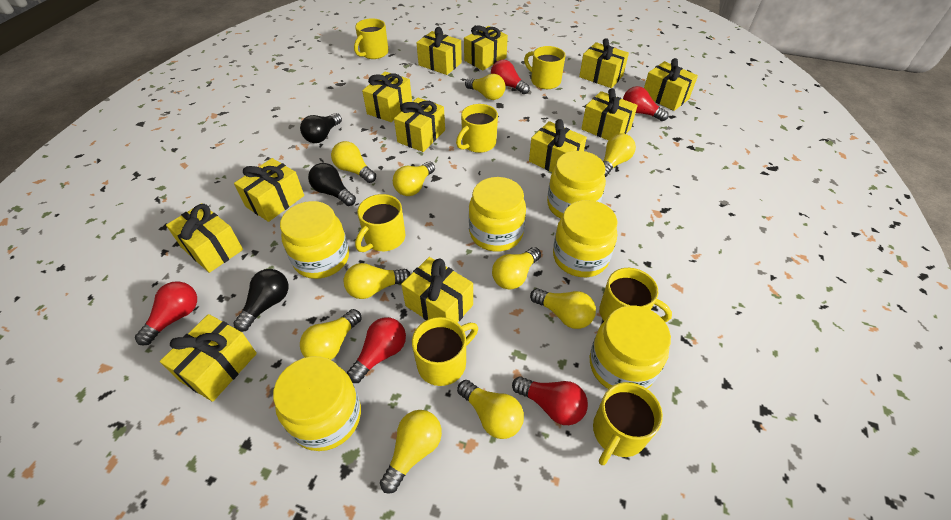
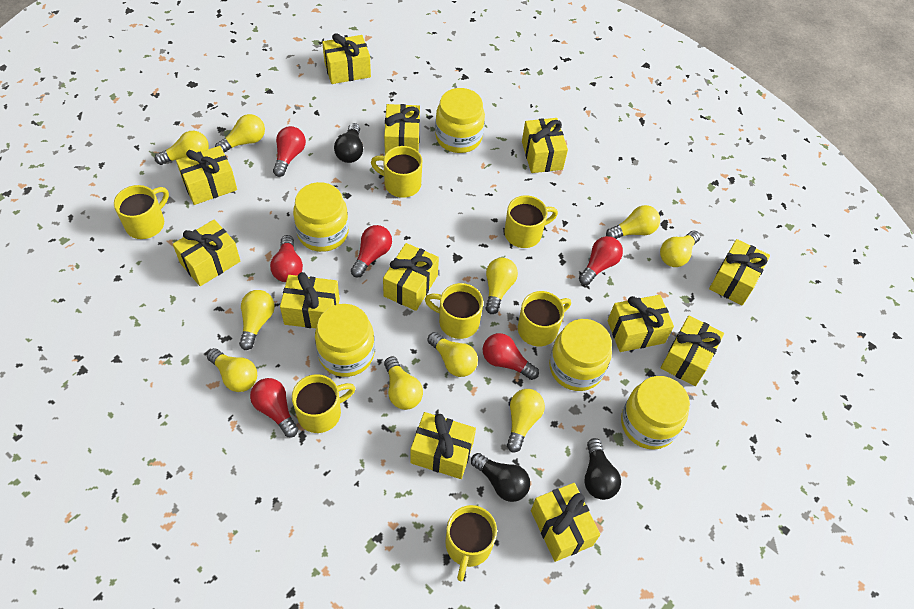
red light bulb: [135,281,197,346] [347,317,406,383] [491,60,530,94] [512,377,588,425] [623,86,669,121] = 5 -> [250,378,298,438] [270,235,303,282] [273,126,306,177] [351,225,392,278] [483,333,539,380] [579,236,623,285] = 6
yellow jar: [273,356,361,451] [280,201,349,279] [469,177,526,252] [547,151,606,219] [553,200,617,277] [590,306,671,389] = 6 -> [293,182,349,252] [315,304,375,377] [435,88,485,153] [549,319,612,391] [621,376,690,450] = 5

